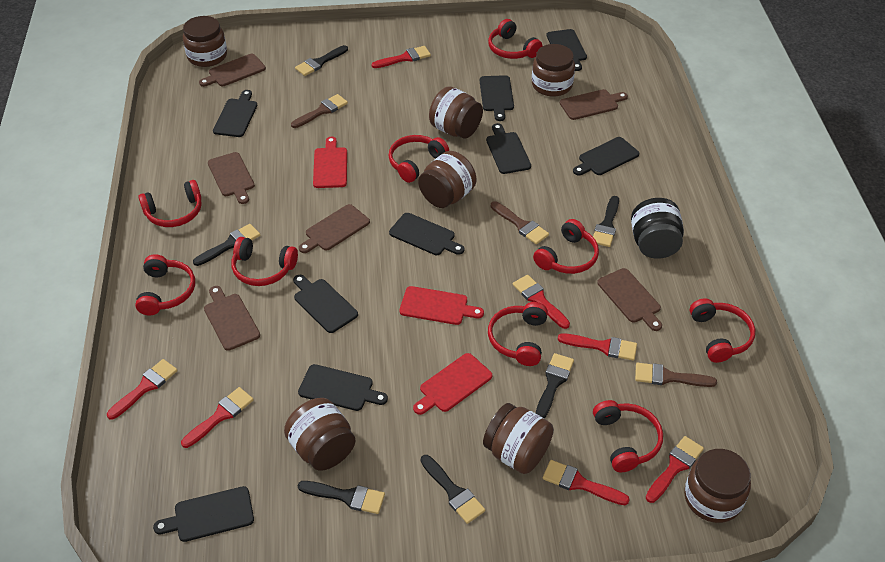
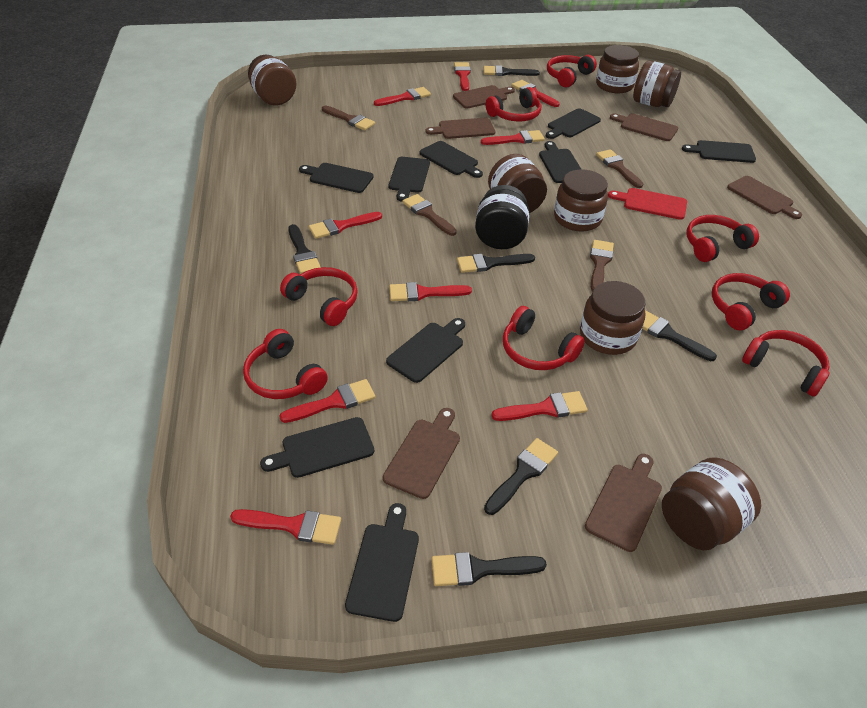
brown brush: [291,94,348,128] [491,201,549,244] [635,363,717,387] = 3 -> [322,106,375,130] [402,194,457,236] [590,240,614,291] [596,149,643,188] = 4
red brush: [107,359,178,420] [181,387,254,448] [372,46,431,68] [513,275,570,329] [543,460,630,505] [558,333,637,361] [646,436,704,503] = 7 -> [230,509,341,545] [279,379,376,423] [309,212,382,239] [374,87,431,106] [389,282,472,301] [454,62,471,91] [481,130,545,145] [491,391,588,421] [511,80,560,107] = 9
red cutting board: [313,137,347,188] [399,286,484,325] [413,353,492,415] = 3 -> [608,188,687,220] = 1
red headphones: [135,254,195,315] [138,180,202,227] [231,237,298,286] [389,135,449,183] [488,19,543,59] [488,302,548,366] [533,219,599,274] [593,400,663,472] [690,298,755,363] = 9 -> [243,329,328,399] [280,267,358,326] [486,87,541,122] [503,306,585,370] [547,55,597,87] [686,215,759,262] [712,273,790,330] [742,330,830,397] = 8

